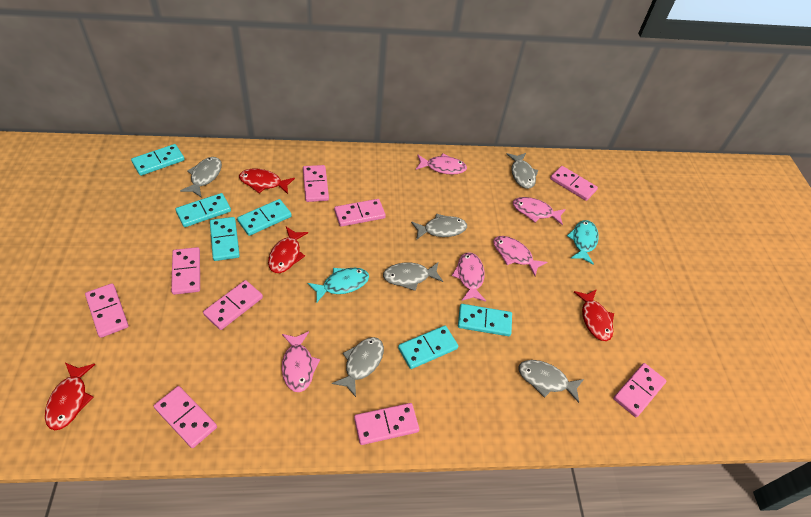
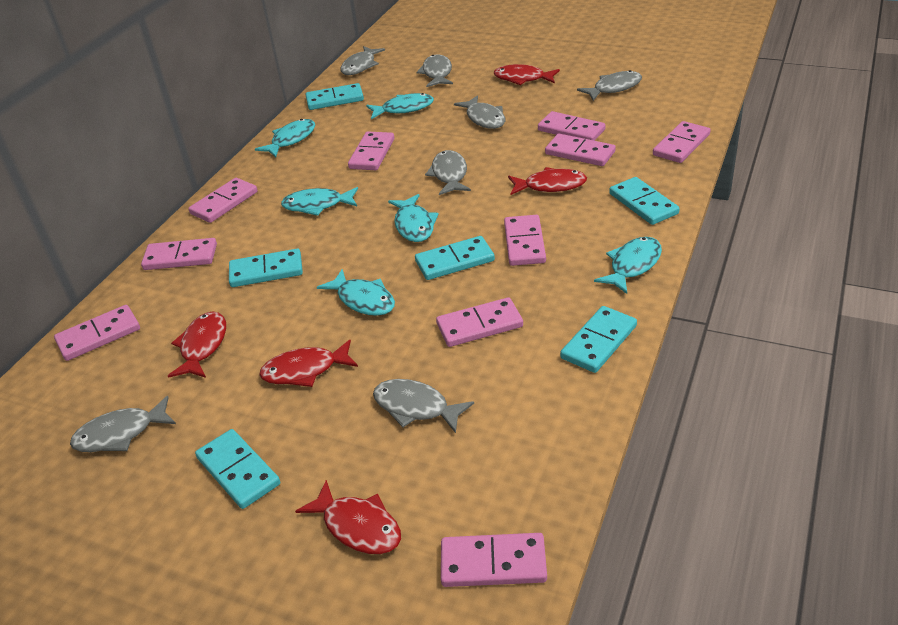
grey fish: [180,157,222,197] [332,337,384,397] [383,262,443,291] [411,214,467,240] [506,153,538,189] [518,360,584,403] = 6 -> [70,396,176,452] [340,46,385,75] [373,379,474,433] [416,55,453,87] [425,150,471,195] [454,95,505,129] [577,70,642,101] = 7
pink domino: [85,283,129,338] [154,386,217,448] [171,247,200,295] [203,280,263,330] [303,165,329,202] [334,199,386,227] [354,403,419,445] [550,166,598,201] [613,363,667,417] = 9 -> [54,305,140,361] [141,238,217,270] [188,178,258,223] [348,131,394,170] [436,297,523,347] [441,533,547,587] [504,215,546,266] [538,111,605,141] [545,134,616,166] [653,121,710,163] = 10
pink fish: [282,331,320,392] [416,154,467,175] [452,252,486,302] [493,236,548,276] [513,197,566,225] = 5 -> none = 0
red fish: [45,363,95,430] [239,169,295,194] [268,227,308,273] [574,289,614,341] = 4 -> [168,312,226,378] [259,339,358,387] [295,480,401,554] [494,64,560,85] [508,167,587,195] = 5
turquoise fish: [308,268,369,302] [567,220,598,265] = 2 -> [255,119,315,157] [281,187,358,216] [317,269,395,316] [366,93,434,119] [388,194,439,242] [594,237,662,294] = 6

